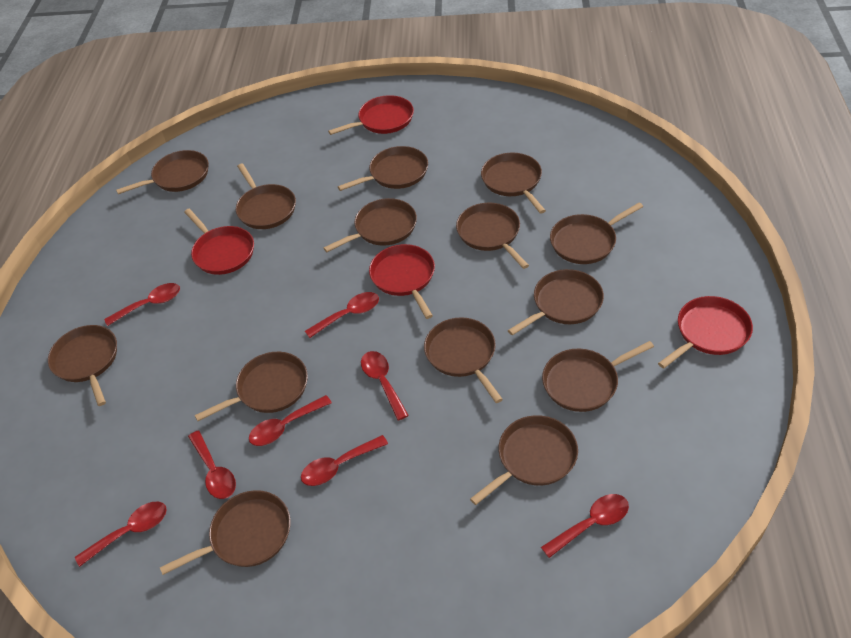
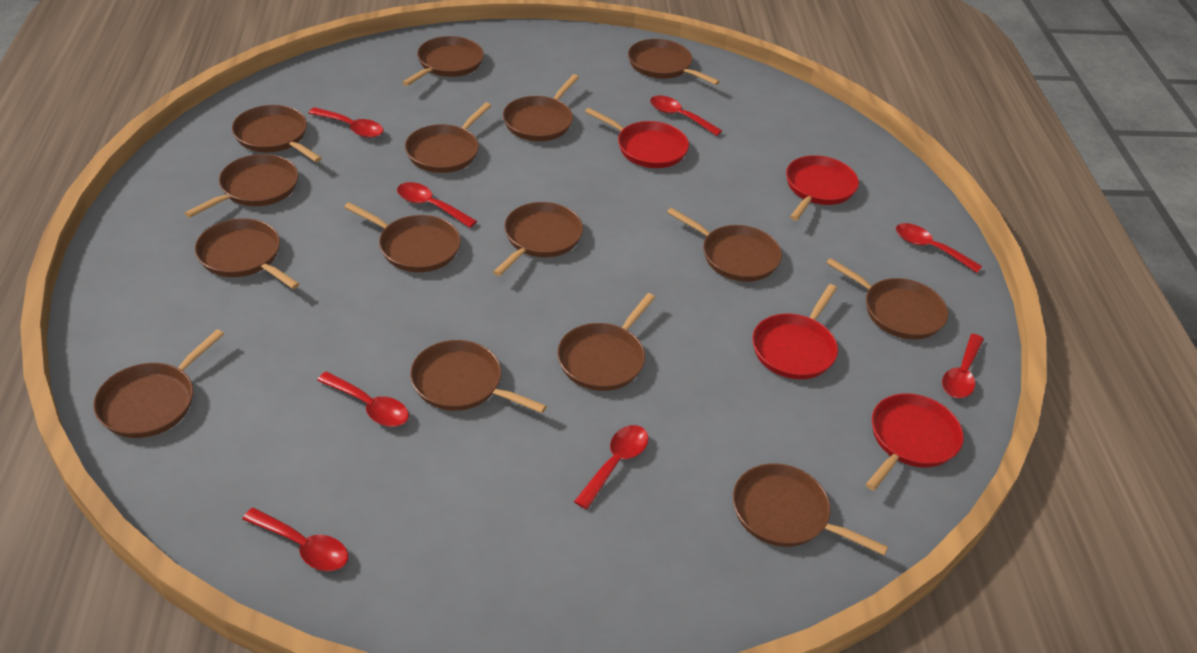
brown pan: [48,325,117,406] [116,150,209,194] [160,490,290,575] [195,352,308,421] [236,163,296,229] [324,198,417,252] [338,146,428,191] [424,317,503,403] [456,203,529,269] [470,415,578,505] [481,153,546,214] [508,269,604,336] [542,341,654,412] [550,202,643,264] = 14 -> [93,329,224,438] [185,154,298,218] [195,218,300,289] [232,105,322,162] [344,202,461,272] [402,36,484,86] [405,102,491,173] [410,340,547,413] [493,202,583,276] [503,74,579,141] [557,293,655,391] [628,39,720,85] [667,208,782,282] [733,463,888,555] [826,258,948,340] = 15

